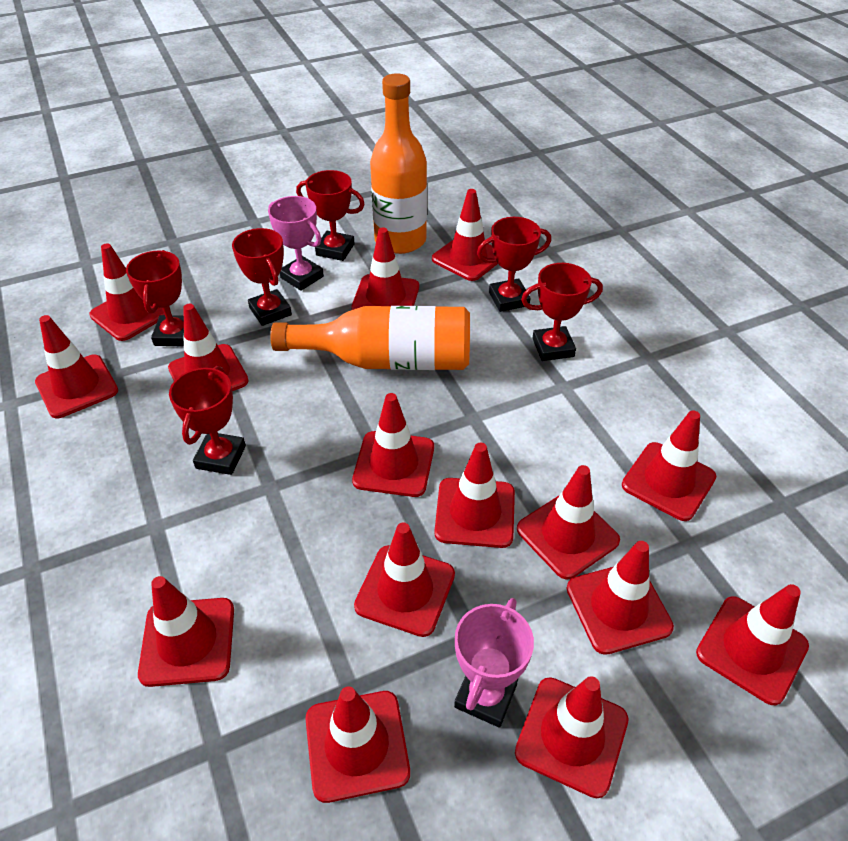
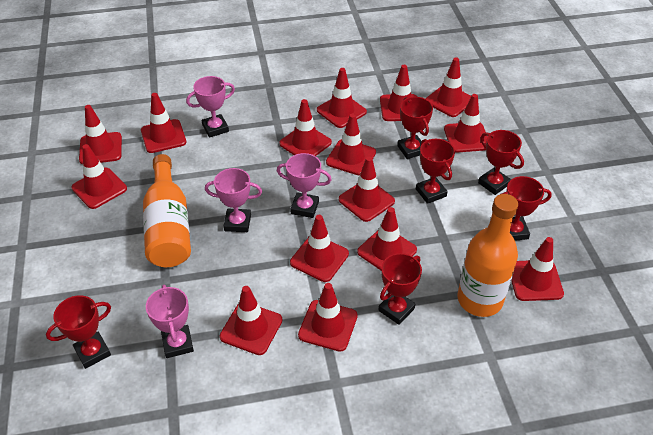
pink trophy: [268,196,324,291] [454,598,534,728] = 2 -> [146,285,194,358] [186,76,235,138] [205,168,262,232] [277,153,332,218] = 4

